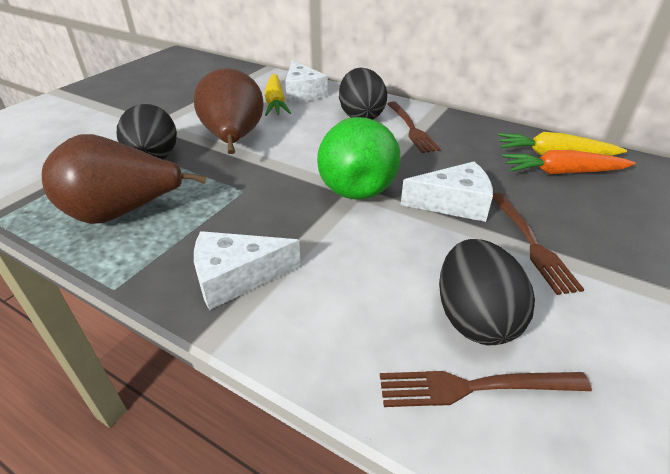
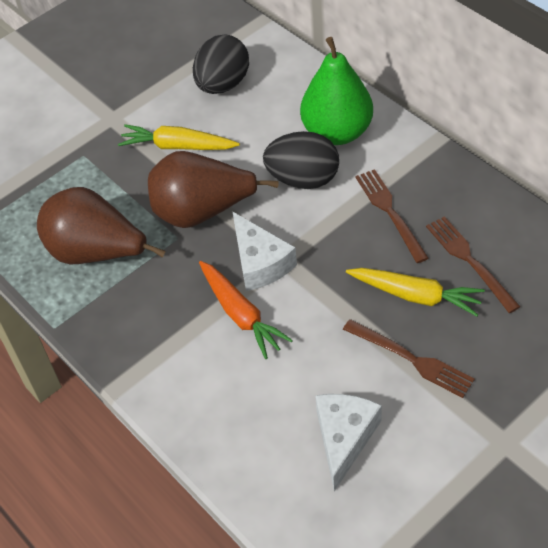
black egg: [117,104,177,159] [339,68,387,120] [439,239,535,345] = 3 -> [193,35,249,94] [263,131,339,189] = 2
white cheese: [194,231,301,310] [285,60,328,102] [401,162,493,222] = 3 -> [232,211,297,291] [315,394,382,492] = 2

